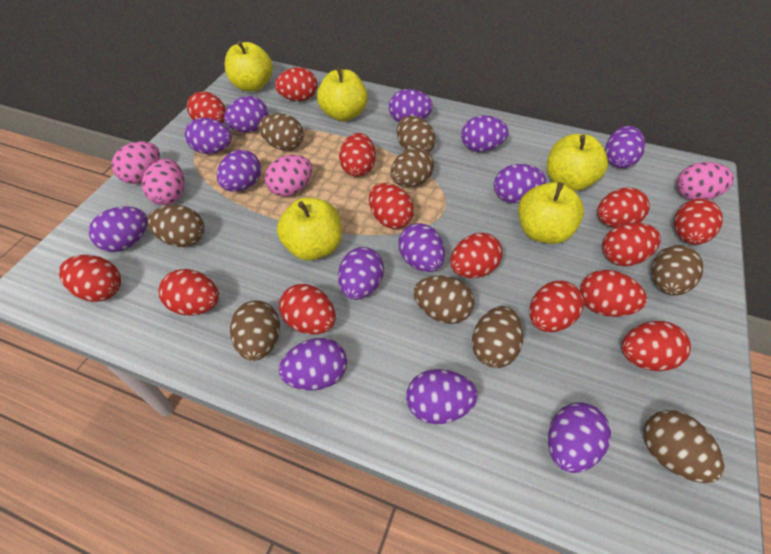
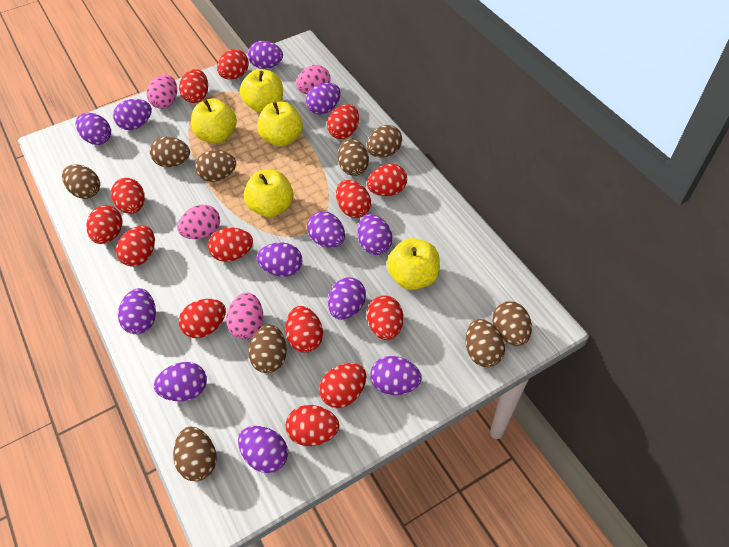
purple egg: [89,207,147,252] [185,118,232,154] [217,150,261,192] [224,96,268,132] [279,338,347,391] [338,247,384,300] [389,89,433,122] [399,223,445,272] [406,369,478,424] [461,115,509,152] [494,164,546,203] [548,402,611,473] [605,126,645,168] = 13 -> [75,113,111,145] [113,99,152,130] [118,288,156,334] [154,362,207,401] [238,426,288,473] [248,41,283,69] [257,242,302,277] [306,83,341,115] [307,211,345,248] [328,277,366,320] [358,214,393,255] [370,356,422,395] = 12

